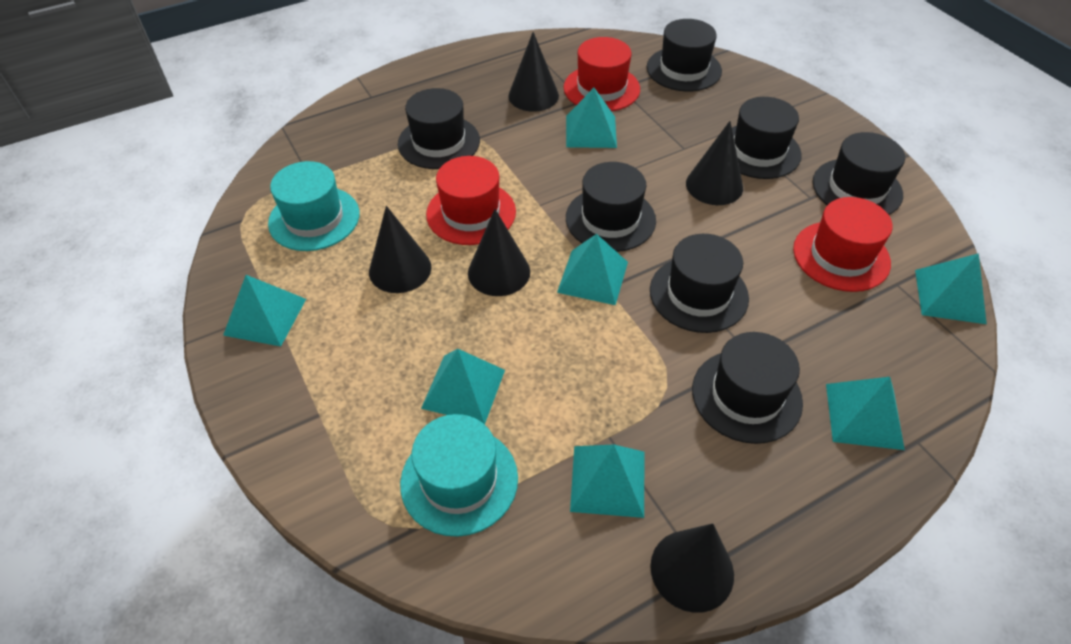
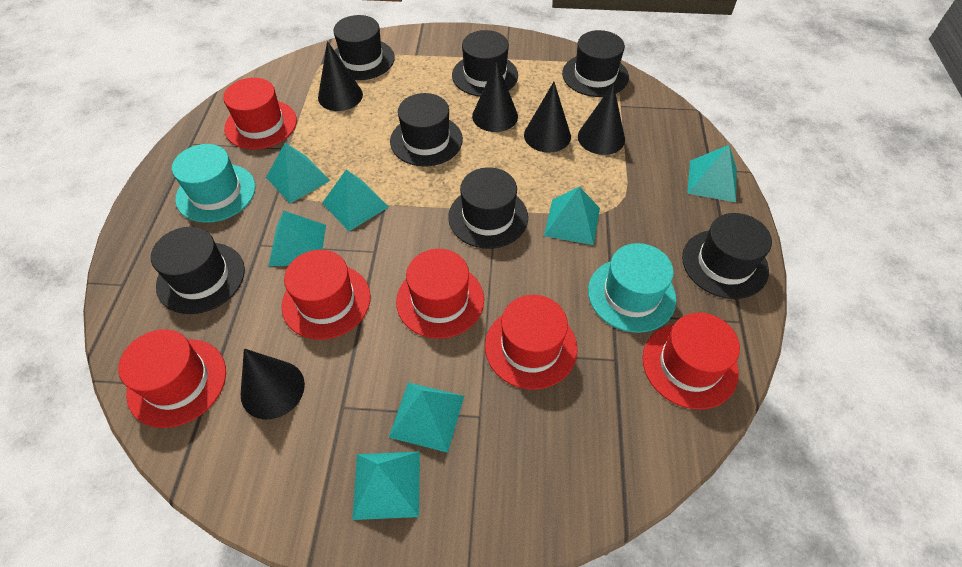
red hat: [426,156,516,245] [564,37,640,111] [793,197,893,292] = 3 -> [118,329,226,428] [223,78,297,149] [282,250,371,340] [396,249,484,339] [485,295,578,390] [643,313,740,410] = 6

